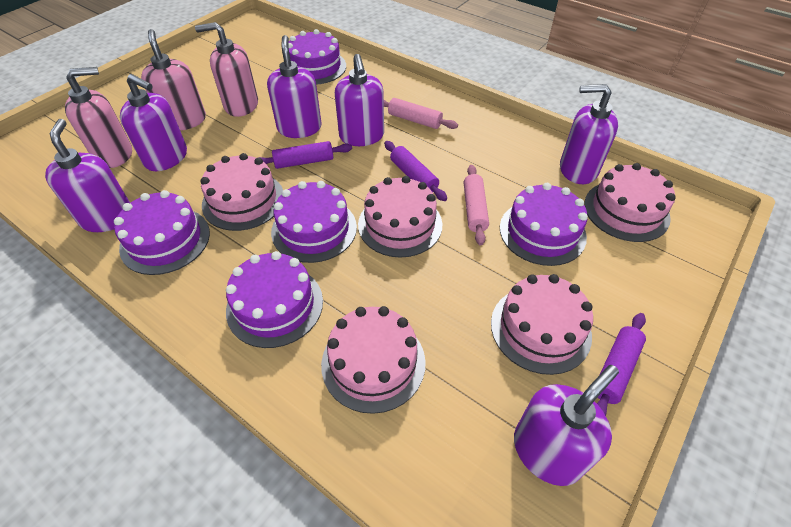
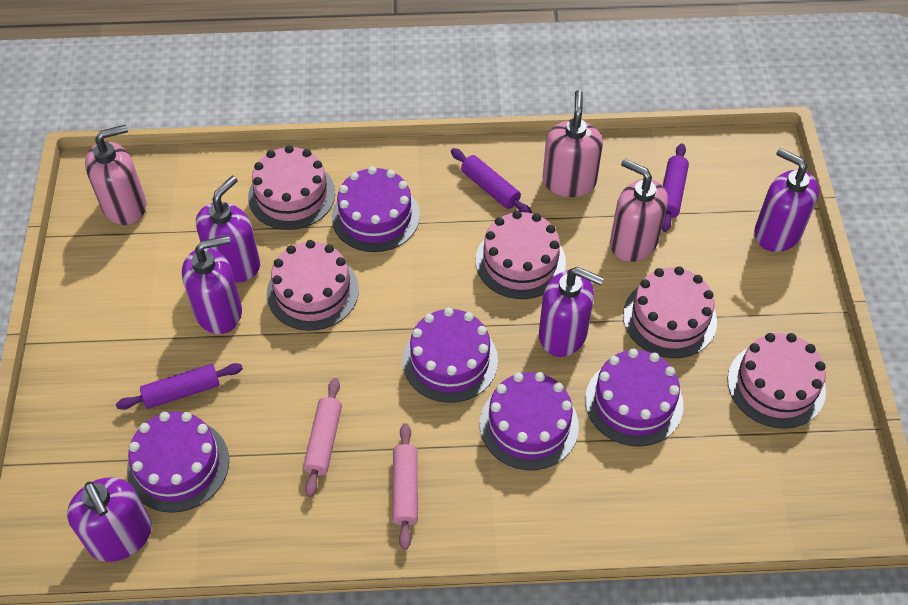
purple soap dispenser: [45,119,130,232] [120,74,187,171] [267,35,322,138] [335,54,384,146] [514,365,619,486] [560,84,618,184] = 6 -> [67,477,152,562] [182,236,242,334] [196,176,260,282] [539,267,604,357] [754,148,819,252] = 5

